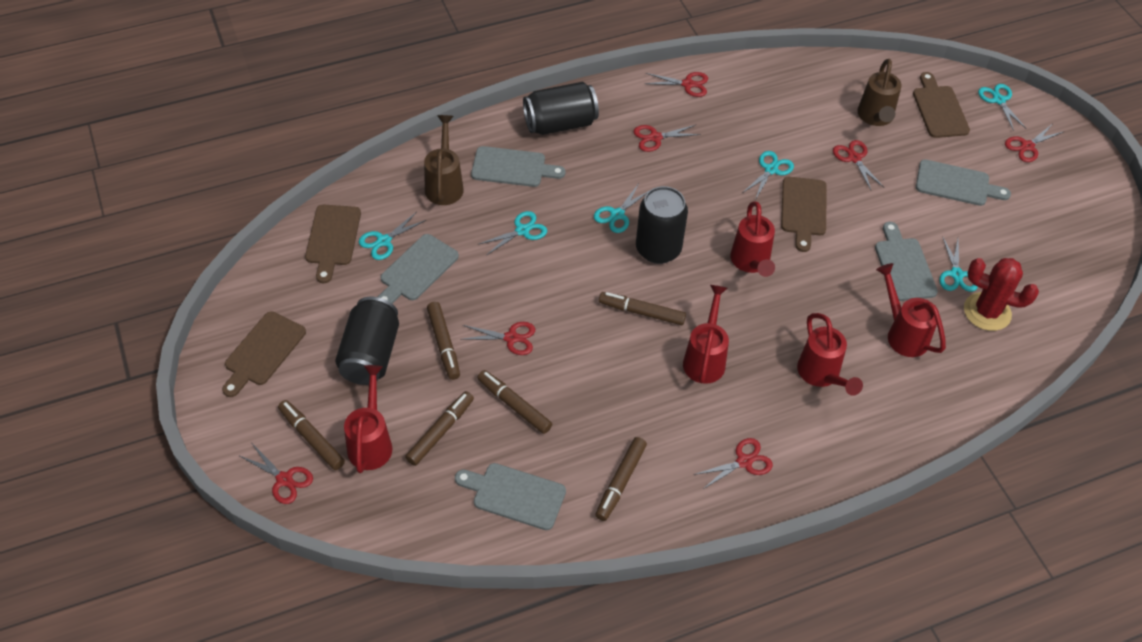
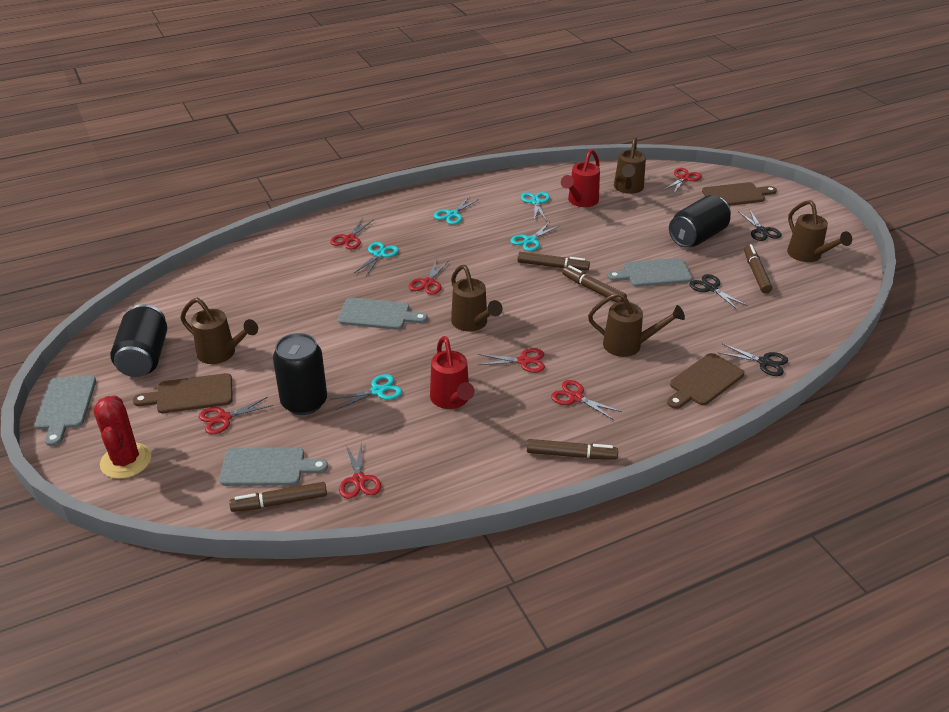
black scissors: none = 0 -> [689,274,748,310] [718,343,788,376] [739,209,782,241] = 3
brown cutting board: [222,311,306,397] [305,205,361,283] [781,177,827,252] [913,72,970,138] = 4 -> [133,373,233,413] [667,353,744,409] [702,182,777,206] = 3
brown marker: [278,400,345,470] [405,391,474,466] [427,302,460,380] [477,370,552,434] [595,437,647,521] [599,292,686,325] = 6 -> [229,482,327,512] [518,252,590,271] [527,439,618,460] [562,265,627,303] [744,244,772,294] = 5
brown watering can: [424,115,464,205] [857,59,902,126] = 2 -> [180,298,258,364] [451,265,503,331] [588,292,685,357] [614,136,646,194] [787,200,852,262] = 5
grey cutting board: [378,234,459,304] [455,463,566,530] [471,146,565,187] [875,222,938,301] [916,159,1011,206] = 5 -> [35,376,96,446] [219,447,328,486] [338,298,427,330] [607,258,693,287] = 4
red watering can: [344,365,392,473] [683,285,729,384] [730,201,775,277] [797,313,863,396] [876,263,946,357] = 5 -> [430,336,475,409] [561,149,600,207] = 2
turquoise scissors: [359,212,426,260] [479,211,547,255] [594,185,650,233] [742,151,794,200] [939,236,978,292] [978,84,1027,131] = 6 -> [330,374,402,410] [354,242,399,276] [434,197,479,225] [510,222,559,251] [521,192,550,221] = 5

